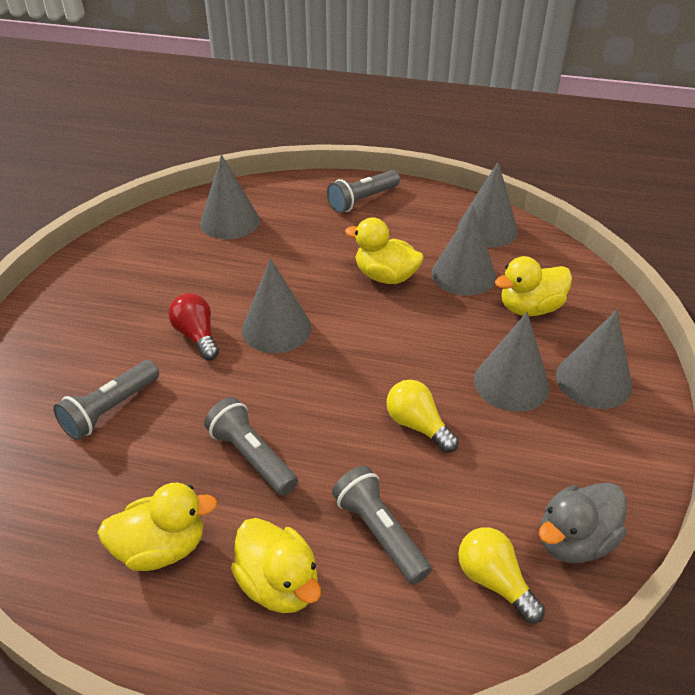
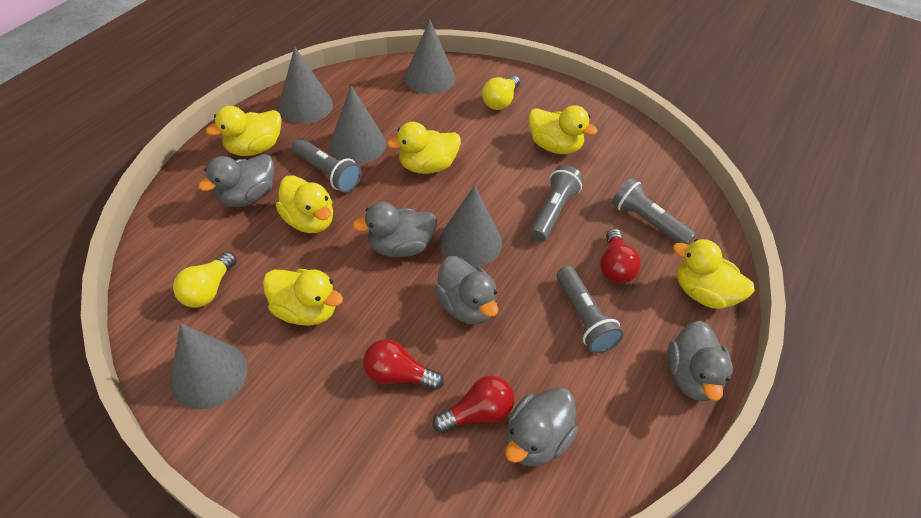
grey cone: [200,154,260,239] [242,258,312,353] [431,206,496,296] [458,162,518,247] [474,312,550,412] [556,310,632,409] = 6 -> [170,323,248,410] [278,47,333,124] [329,86,386,164] [404,20,455,94] [439,185,502,267] = 5
grey duck: [539,482,627,563] = 1 -> [198,154,274,207] [352,202,437,257] [434,256,499,325] [505,387,578,467] [667,321,733,401] = 5
red light bulb: [168,293,219,360] = 1 -> [363,339,444,390] [433,375,514,433] [600,228,641,284] = 3
yellow duck: [97,483,218,571] [231,518,321,613] [345,218,424,284] [495,256,572,316] = 4 -> [206,106,281,156] [263,269,343,326] [276,175,333,233] [387,122,461,174] [529,105,598,154] [673,239,755,309] = 6

